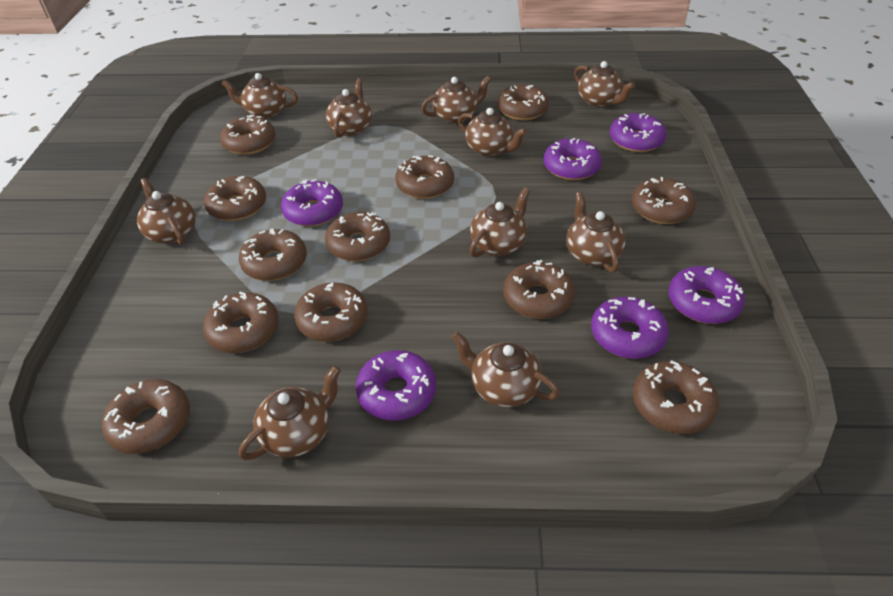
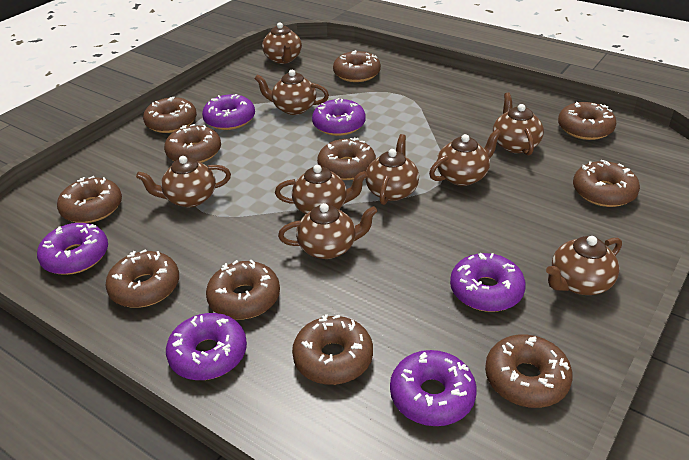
brown donut: [102,379,190,454] [203,291,279,353] [204,176,266,221] [220,114,275,155] [239,228,307,281] [294,283,368,342] [325,212,390,261] [395,155,454,199] [497,85,549,120] [503,260,575,319] [632,177,696,224] [633,360,719,434] = 12 -> [57,176,122,223] [106,249,179,308] [143,97,197,133] [164,124,221,163] [206,260,280,320] [292,314,373,385] [317,137,376,180] [333,50,381,82] [485,335,573,408] [558,102,617,140] [573,160,640,207] = 11
brown teapot: [137,178,196,245] [222,73,298,119] [239,366,341,460] [326,78,372,138] [421,76,491,123] [451,332,560,408] [458,108,527,157] [470,187,530,258] [566,192,626,273] [574,61,635,107] = 10 -> [136,156,231,207] [254,70,329,115] [262,23,302,64] [275,165,368,214] [278,203,378,259] [365,134,419,205] [429,129,501,186] [493,92,544,156] [546,236,622,295] = 9

